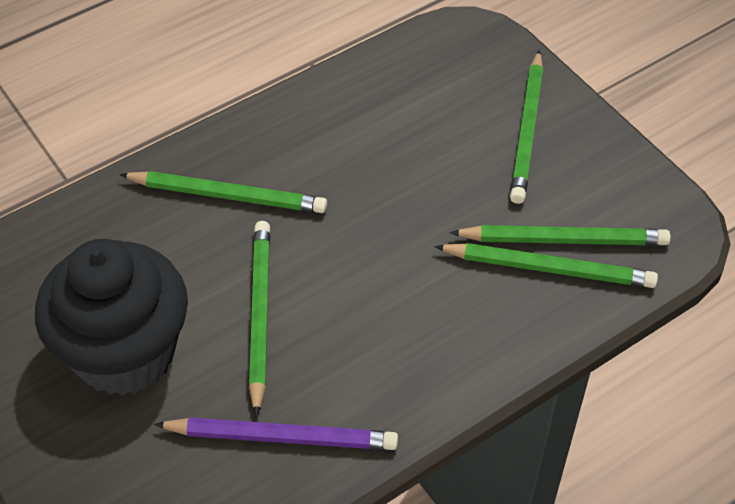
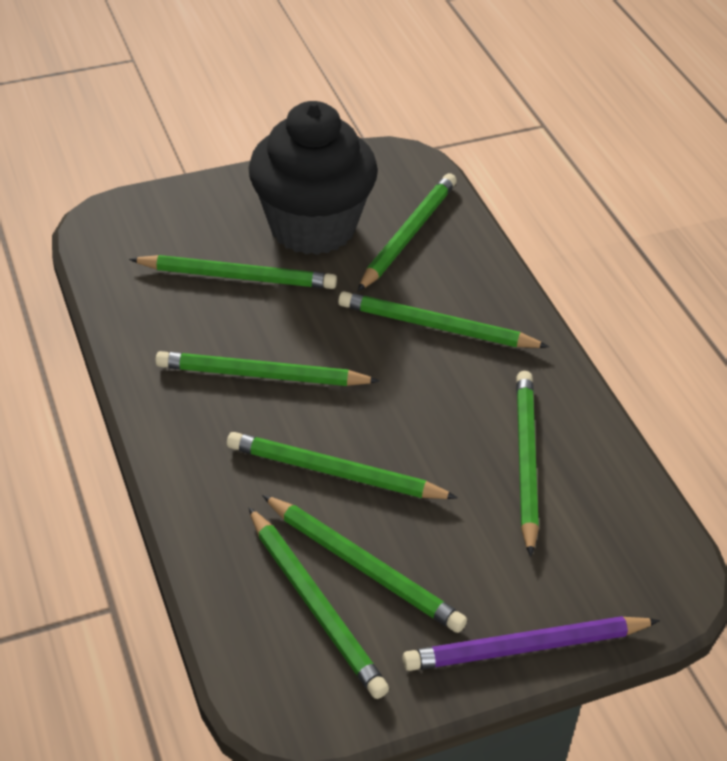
green pencil: [119,171,327,213] [249,221,270,417] [434,243,658,288] [450,225,671,246] [510,50,543,204] = 5 -> [129,255,337,289] [155,351,380,386] [227,432,458,499] [248,507,389,699] [262,495,467,633] [338,291,549,348] [358,173,457,291] [516,371,539,557] = 8

